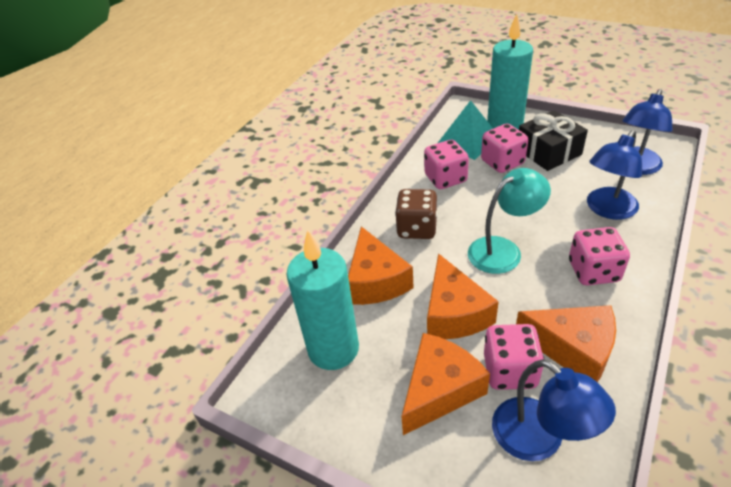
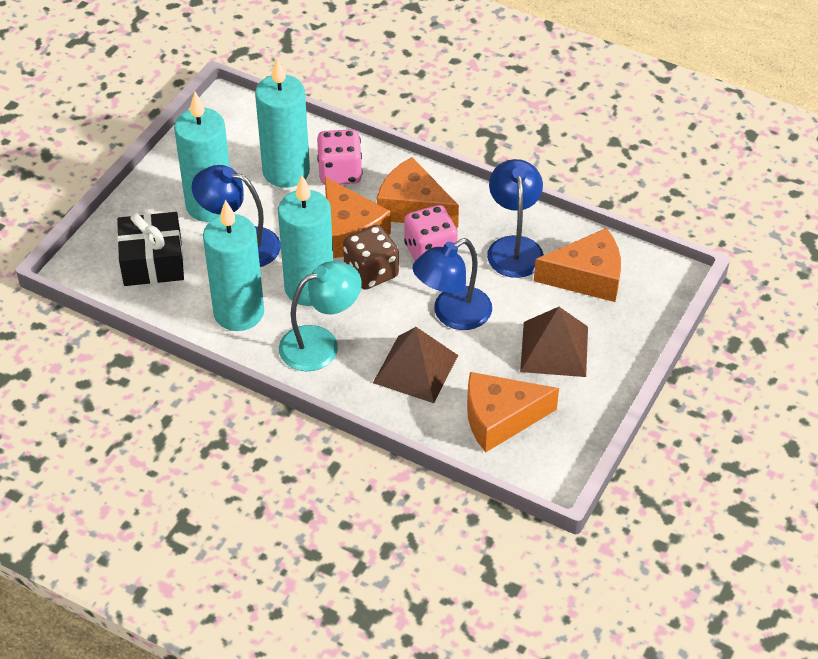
brown pyramid: none = 0 -> [373,327,458,403] [520,307,588,377] = 2
pink dice: [424,140,469,189] [481,123,528,173] [484,324,545,390] [569,227,630,285] = 4 -> [317,129,363,185] [404,205,458,261] = 2
turquoise candle: [286,229,359,370] [487,14,533,130] = 2 -> [174,92,230,222] [203,200,264,331] [255,57,310,188] [278,175,333,306] = 4
turquoise pyramid: [438,100,493,160] = 1 -> none = 0

